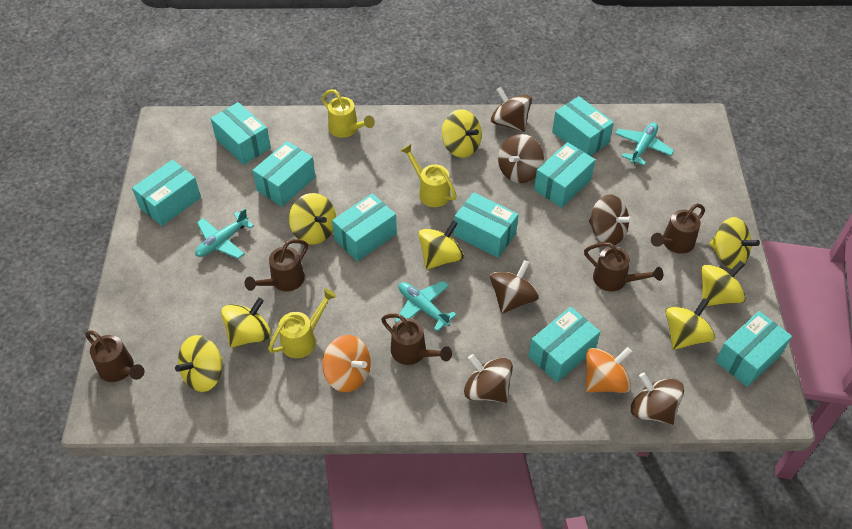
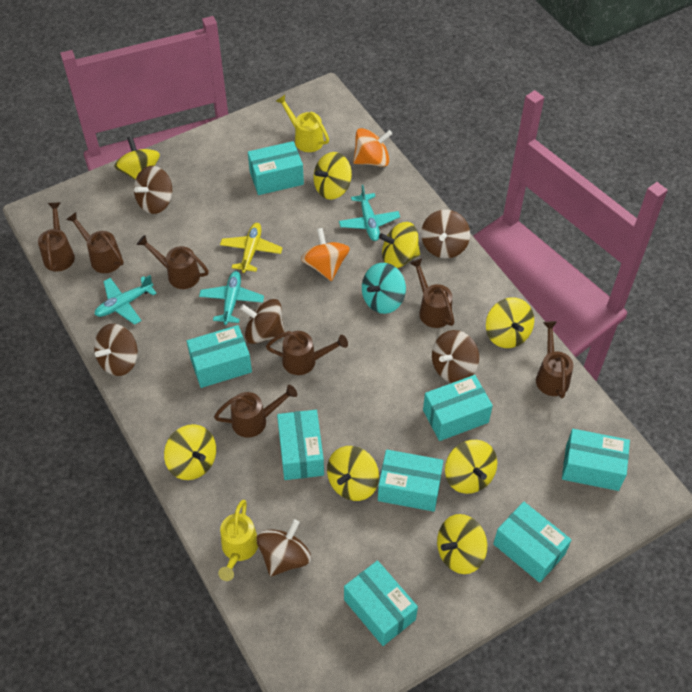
brown watering can: [85,330,144,382] [244,239,308,291] [381,314,452,365] [584,242,663,291] [651,204,705,254] = 5 -> [38,203,75,272] [66,212,124,273] [137,235,209,289] [214,385,297,438] [266,331,348,375] [410,258,454,328] [536,321,573,398] = 7
turquoise box: [132,160,201,226] [210,102,271,165] [252,141,316,207] [332,193,397,261] [454,192,519,258] [528,307,600,382] [534,142,596,208] [552,96,614,156] [716,311,792,387] = 9 -> [187,325,252,388] [248,141,304,195] [277,410,324,480] [344,560,418,646] [378,450,443,512] [423,375,493,441] [493,502,572,583] [562,429,630,491] = 8
turquoise spinning top: none = 0 -> [362,263,406,314] = 1
yellow plane: none = 0 -> [220,223,283,273] = 1
yellow watering can: [268,289,337,358] [322,89,375,138] [400,144,457,207] = 3 -> [218,500,258,581] [276,95,329,152] = 2

